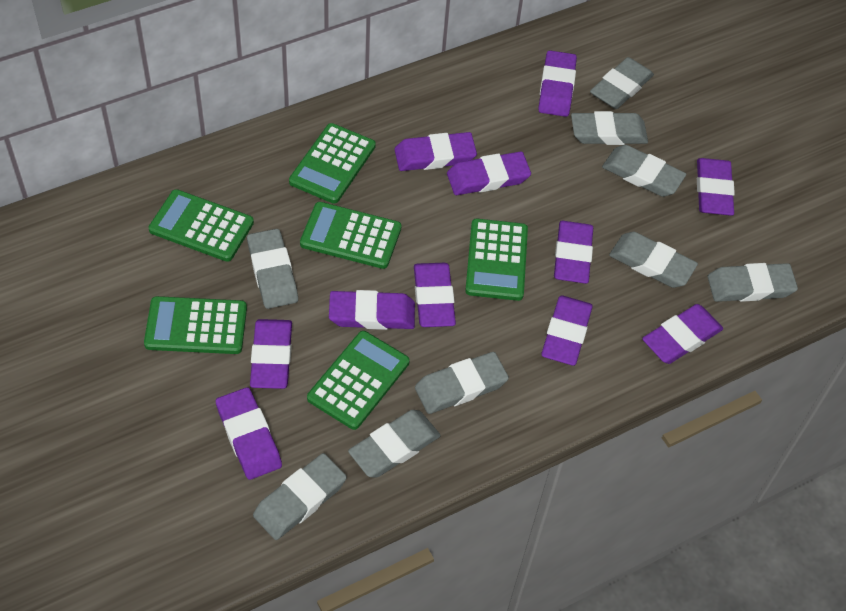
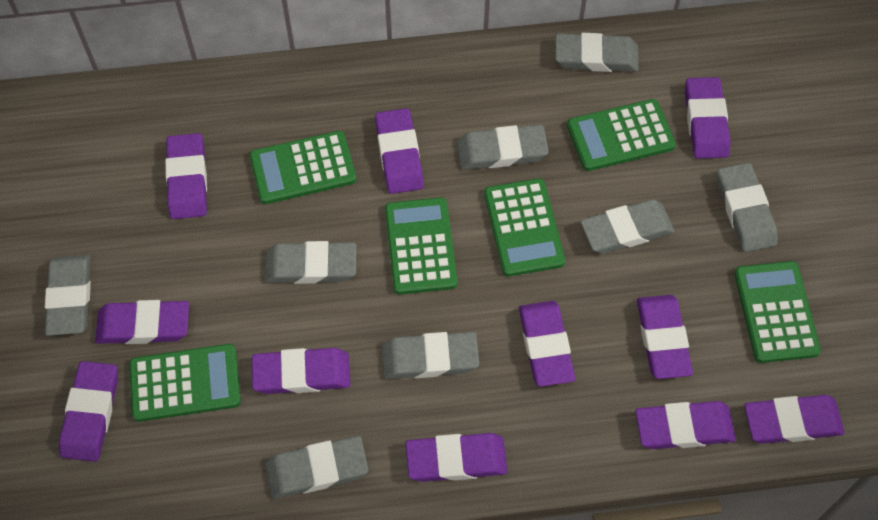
grey eraser: [247,229,298,309] [253,453,347,540] [348,410,441,478] [415,352,509,414] [571,111,648,145] [590,57,654,109] [602,145,686,197] [609,232,698,288] [708,263,798,302] = 9 -> [45,255,91,336] [265,241,357,284] [266,436,368,499] [382,332,479,379] [457,125,549,170] [555,33,639,72] [580,199,675,254] [717,163,778,252] = 8

